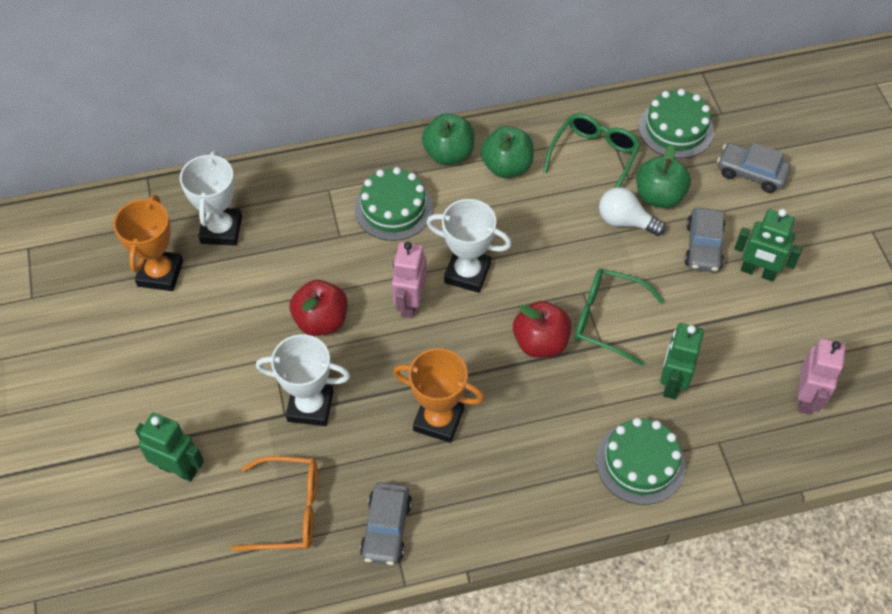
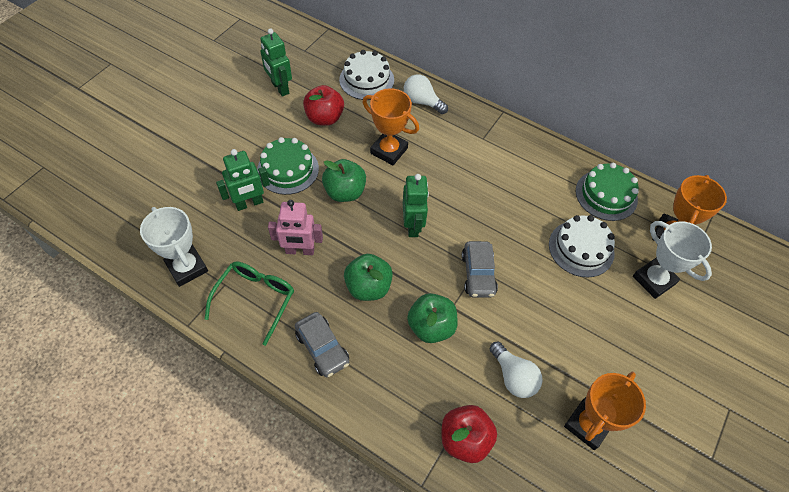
green cake: [355,167,433,241] [596,418,686,505] [639,89,714,159] = 3 -> [257,137,319,195] [576,163,639,221] = 2
green glasses: [543,113,640,188] [575,268,664,366] = 2 -> [205,261,294,346] = 1
grey car: [360,482,412,565] [684,208,725,273] [717,143,791,193] = 3 -> [295,312,349,377] [462,241,498,297] = 2
orange glasses: [231,456,317,551] = 1 -> none = 0
orange trophy: [113,195,183,291] [393,348,484,443] = 2 -> [363,88,419,165] [564,372,646,450] [652,175,727,241] = 3
pink robot: [392,242,427,318] [798,339,846,415] = 2 -> [268,200,323,255] = 1
white cake: none = 0 -> [339,50,394,100] [549,215,615,277] = 2
white light bulb: [599,187,666,236] = 1 -> [404,74,448,114] [490,341,542,398] = 2
white trophy: [180,151,242,246] [256,334,350,426] [426,199,512,293] = 3 -> [140,207,208,287] [633,221,712,299] = 2

